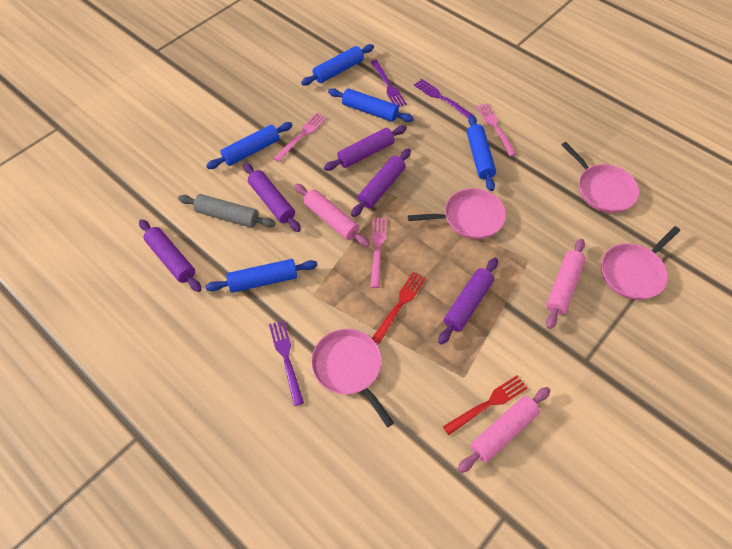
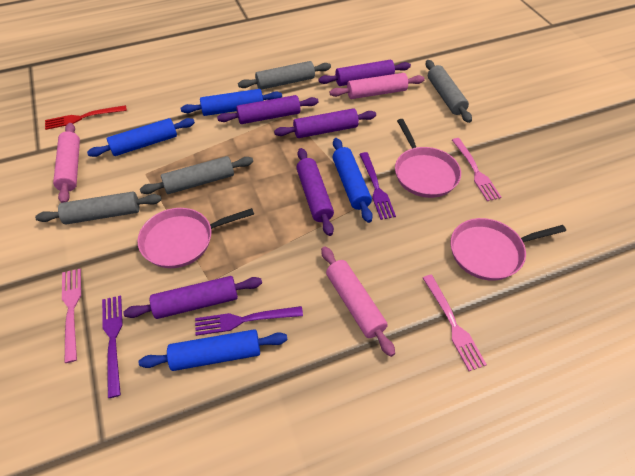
blue rolling pin: [206,122,293,169] [206,259,318,293] [301,44,374,86] [328,88,414,122] [467,115,496,191] = 5 -> [87,118,195,157] [139,329,288,371] [181,89,282,116] [333,138,373,223] = 4
grey rolling pin: [178,194,275,228] = 1 -> [35,192,162,224] [140,156,253,194] [238,61,331,90] [425,60,472,123] = 4
pink pan: [311,329,394,427] [408,188,506,239] [562,142,639,213] [602,226,680,300] = 4 -> [138,208,254,268] [395,119,461,198] [450,218,566,281] = 3
red fork: [372,272,426,344] [443,375,528,435] = 2 -> [45,105,127,130] = 1

